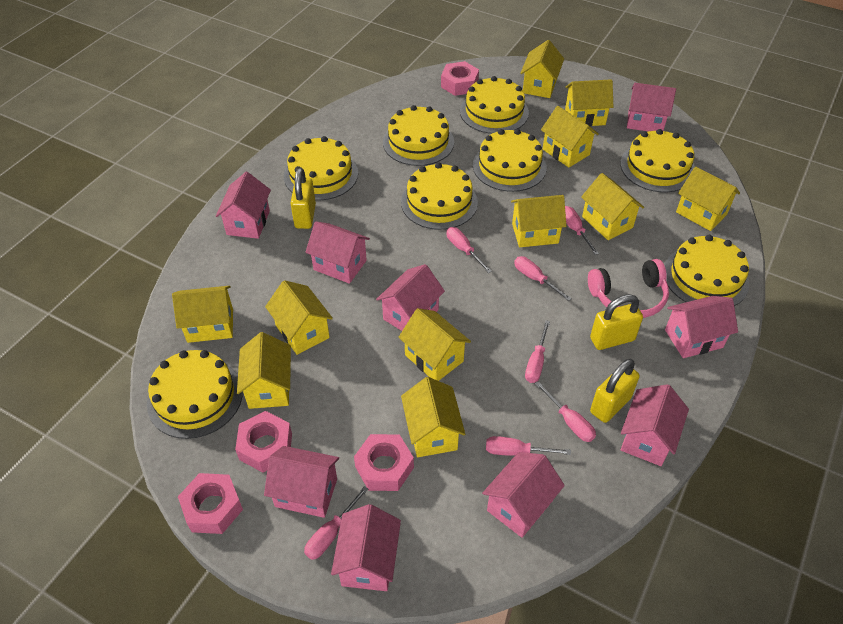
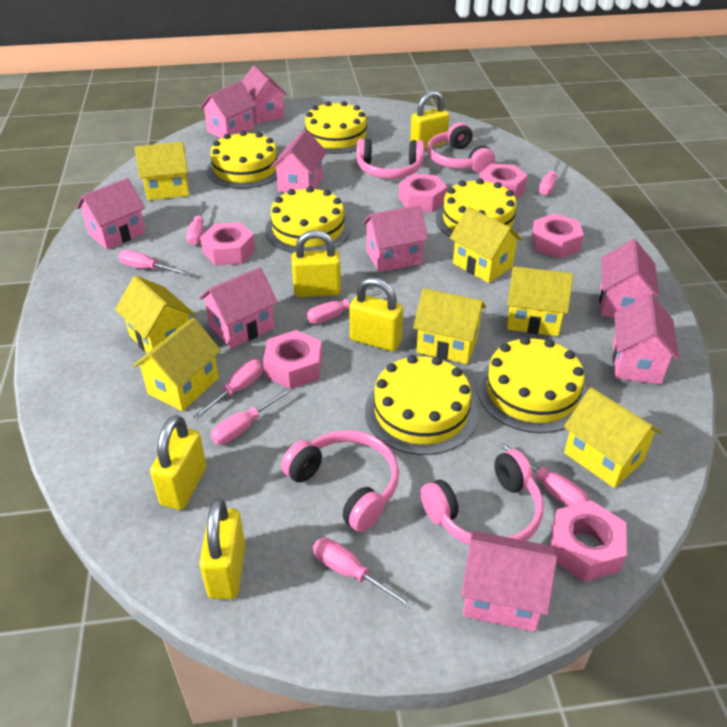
pink headphones: [588,259,669,318] = 1 -> [281,430,399,532] [357,139,424,179] [420,449,544,545] [427,123,495,173] = 4
pink nut: [178,473,243,534] [235,411,292,472] [354,434,414,491] [441,61,479,96] = 4 -> [200,222,255,266] [263,330,322,389] [399,174,447,212] [479,164,528,199] [531,214,584,258] [551,500,627,582] = 6
pink screwdriver: [304,486,368,560] [447,227,492,273] [486,436,571,456] [514,256,572,301] [525,320,550,383] [535,381,596,442] [565,206,599,255] = 7 -> [118,250,189,275] [186,201,206,245] [193,360,264,420] [211,387,292,444] [306,290,382,324] [313,538,414,609] [499,442,589,507] [539,160,561,196] = 8
yellow cake: [147,350,243,439] [284,136,358,200] [383,105,454,166] [401,162,478,230] [460,76,529,134] [473,129,547,192] [620,129,695,192] [664,235,749,306] = 8 -> [207,131,278,189] [265,186,351,253] [303,101,372,154] [365,355,478,455] [436,178,521,237] [477,336,587,433] = 6
yellow house: [172,286,233,343] [237,332,291,409] [265,280,333,355] [398,308,471,381] [401,377,465,457] [511,195,566,247] [520,40,564,98] [541,106,599,168] [565,79,613,127] [581,173,644,240] [676,167,740,231] = 11 -> [115,276,195,353] [133,318,221,411] [135,142,189,200] [413,288,486,364] [450,207,523,283] [507,266,573,336] [564,387,662,488] = 7
yellow padlock: [290,168,316,229] [590,294,643,350] [590,359,640,423] = 3 -> [150,415,206,510] [199,498,246,599] [292,230,341,297] [349,277,403,351] [410,91,449,149] = 5

